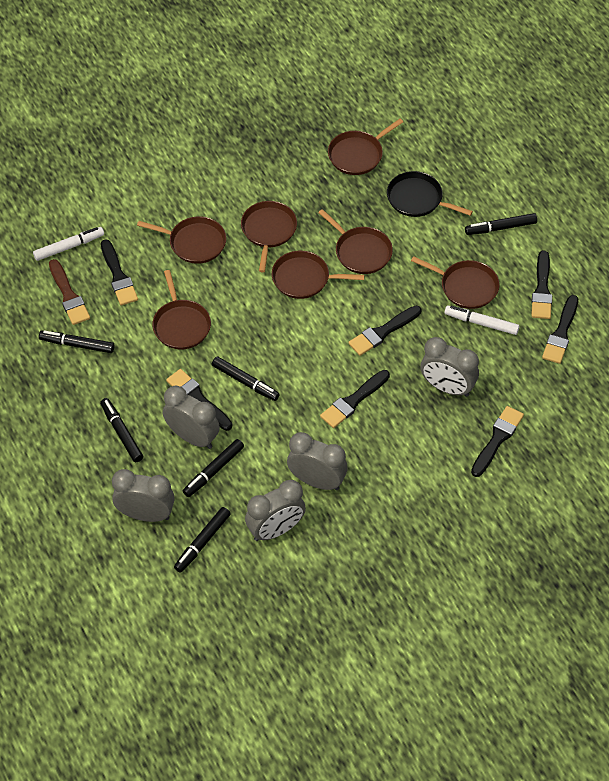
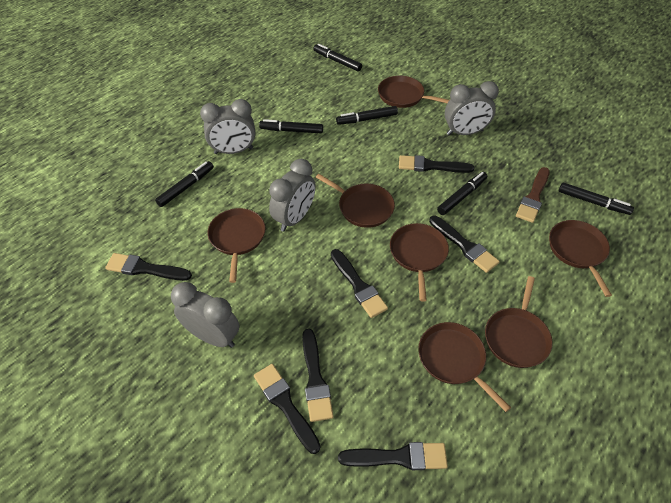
black pan: [387,171,473,217] = 1 -> none = 0
grey clock: [112,469,175,522] [163,386,220,449] [245,480,306,541] [287,432,348,490] [421,337,479,397] = 5 -> [171,282,239,348] [200,99,255,154] [269,159,316,232] [445,81,499,135] = 4
white marker: [33,227,104,261] [444,305,520,335] = 2 -> none = 0

